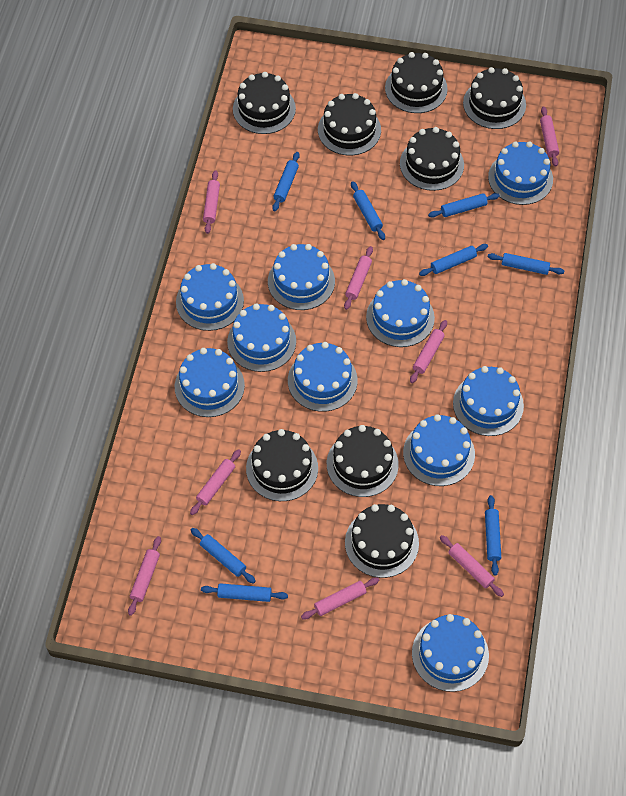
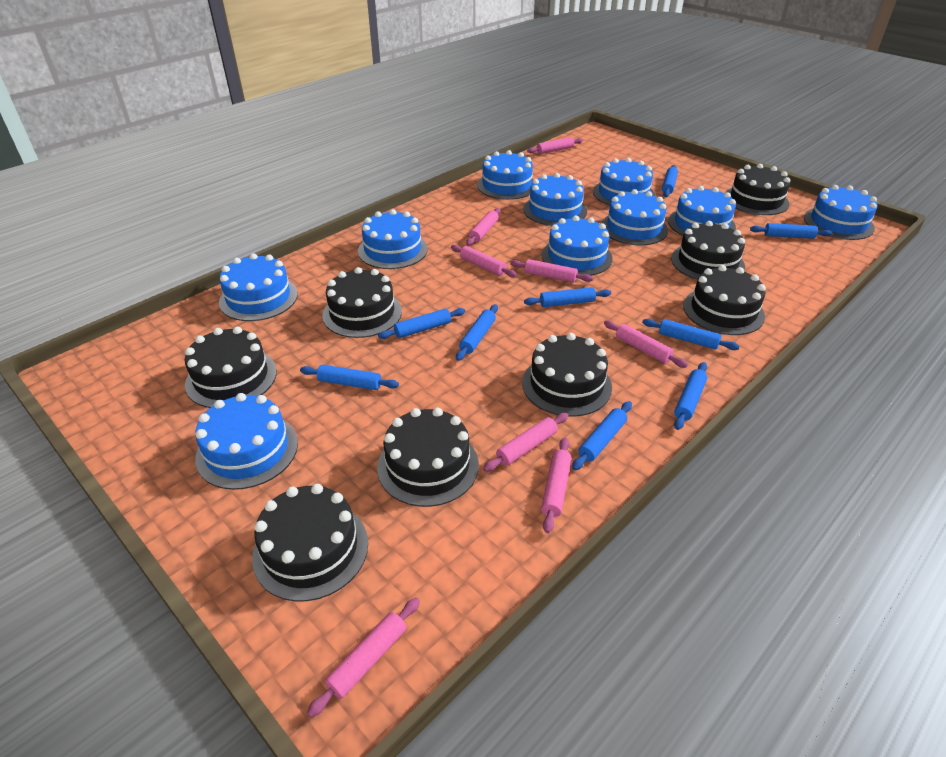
blue rolling pin: [191,528,256,584] [201,583,288,602] [272,152,300,211] [351,181,385,240] [419,244,488,276] [428,193,500,218] [485,495,501,576] [488,253,564,275] = 8 -> [300,365,399,390] [378,308,466,339] [456,304,498,361] [524,287,611,307] [572,401,632,470] [642,319,740,350] [662,165,678,197] [674,362,708,430] [750,223,832,239] = 9

